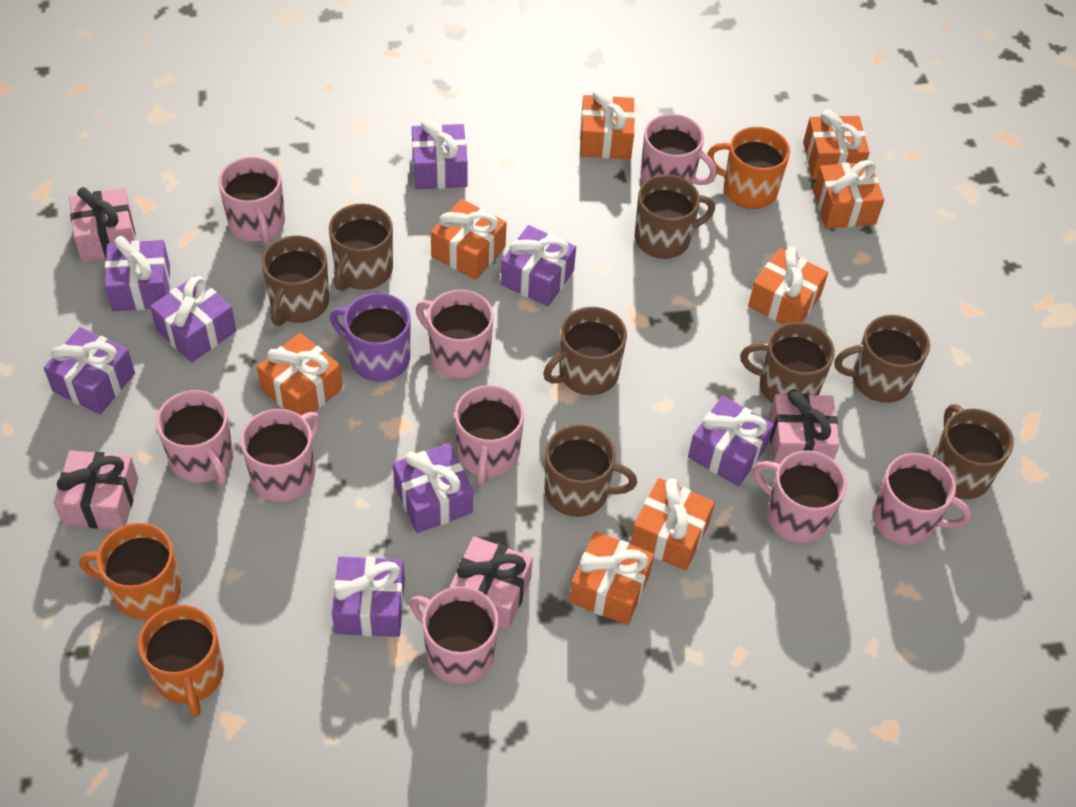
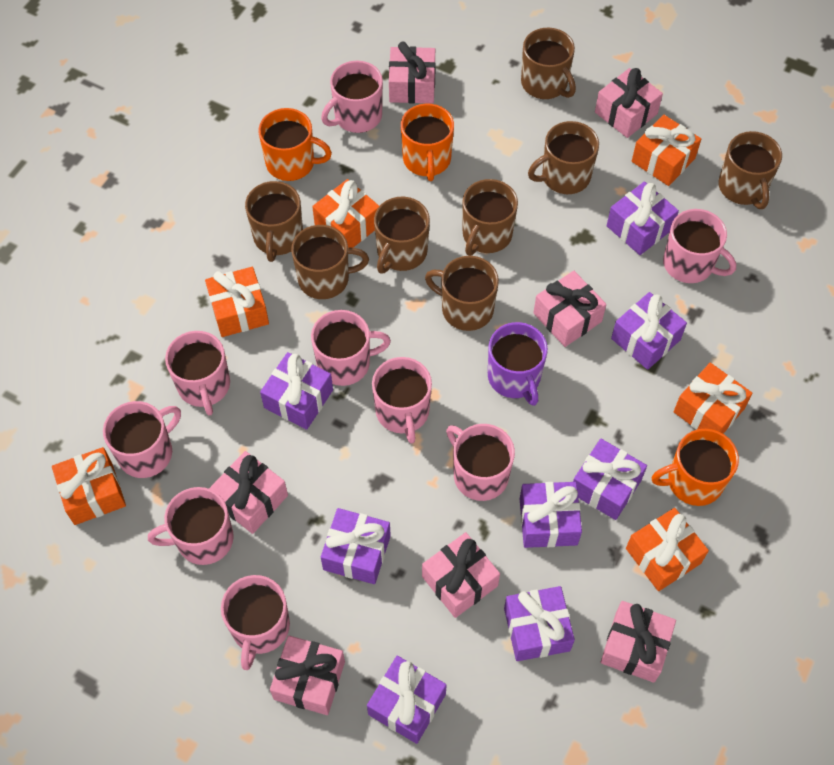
orange gift: [257,333,343,416] [431,199,506,280] [569,531,654,625] [580,89,635,160] [630,478,715,571] [748,247,828,325] [803,110,870,179] [813,160,884,229] = 8 -> [52,447,126,525] [205,267,269,337] [312,179,379,248] [626,508,709,591] [632,115,701,186] [673,363,753,434] = 6
pink gift: [54,450,138,529] [69,187,136,262] [449,537,533,630] [768,389,840,464] = 4 -> [209,451,288,534] [270,636,345,715] [389,42,436,103] [422,532,500,618] [533,271,606,347] [595,68,663,138] [601,601,676,683] = 7

